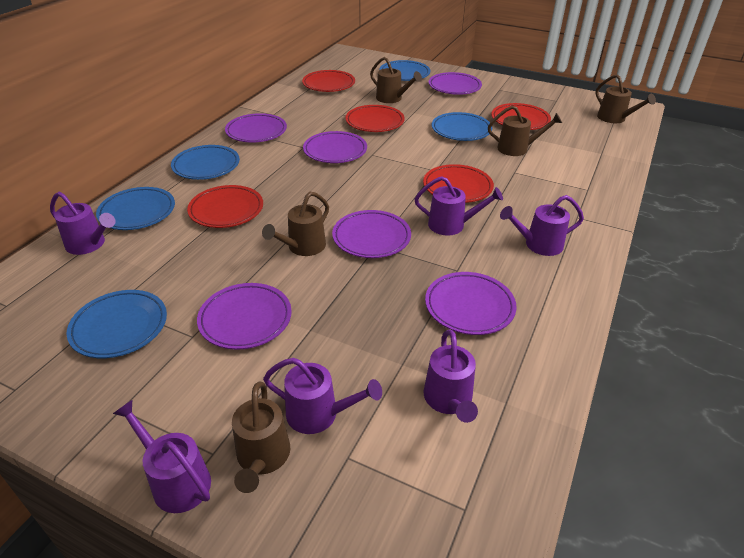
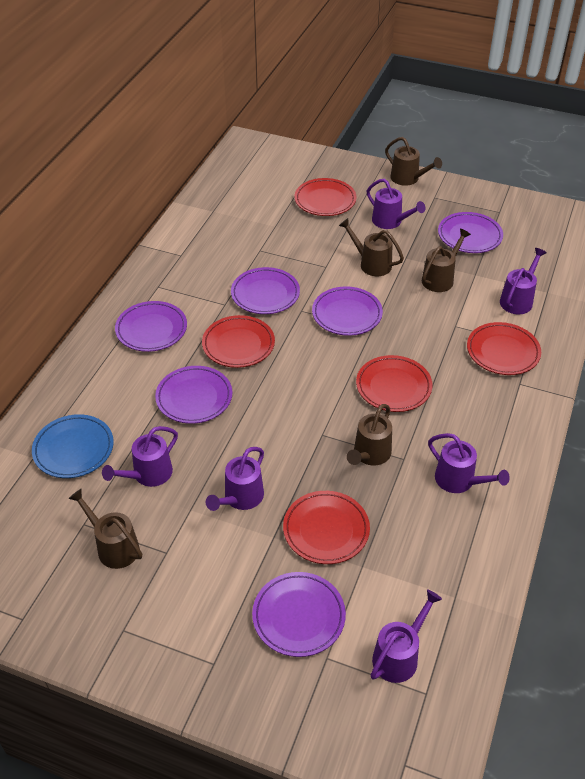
blue plate: [66,290,167,358] [96,187,175,230] [171,145,240,180] [379,60,430,81] [432,112,492,141] = 5 -> [32,414,114,478] = 1

